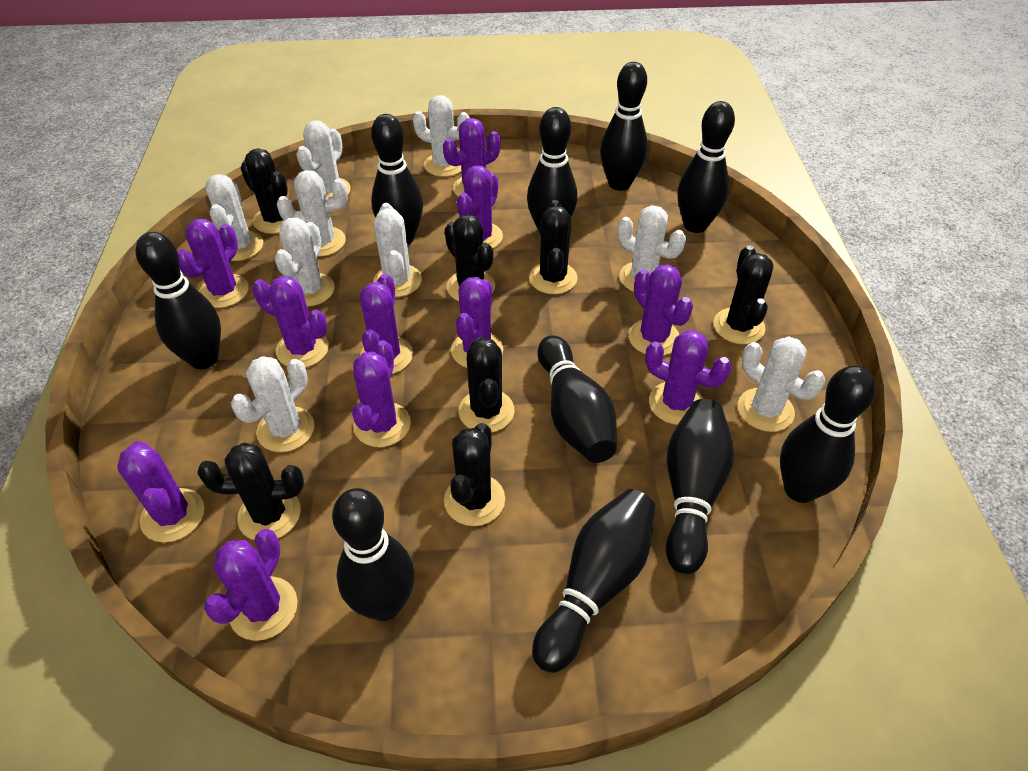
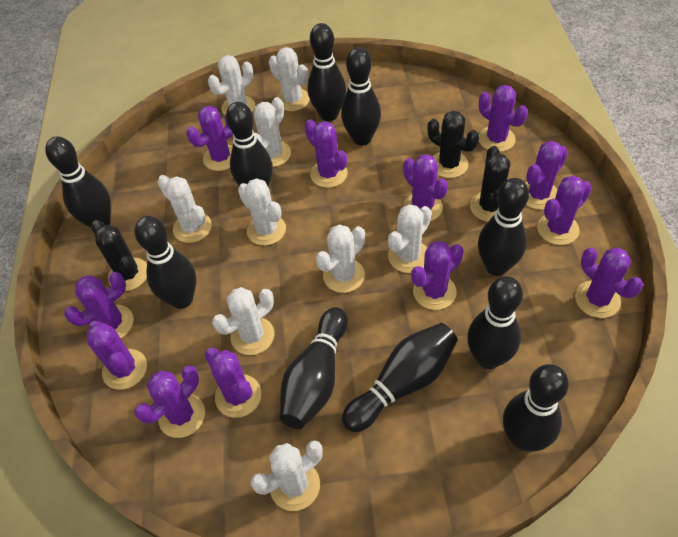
black cactus: [197,443,304,540] [241,148,296,234] [444,214,495,301] [444,423,505,526] [459,337,514,433] [529,200,577,294] [714,245,774,345] = 7 -> [91,220,147,291] [428,111,479,178] [470,146,510,222] = 3
purple cactus: [117,441,205,543] [178,219,249,308] [204,529,298,641] [252,276,329,368] [352,340,411,447] [360,274,413,374] [443,118,501,197] [451,277,503,368] [457,165,503,249] [628,264,693,356] [645,330,732,425] = 11 -> [64,272,134,338] [87,321,147,390] [134,366,205,438] [186,106,233,171] [205,348,261,418] [304,119,348,188] [403,154,448,221] [411,241,464,310] [479,85,528,152] [525,141,568,210] [537,176,592,245] [575,248,643,318] = 12

